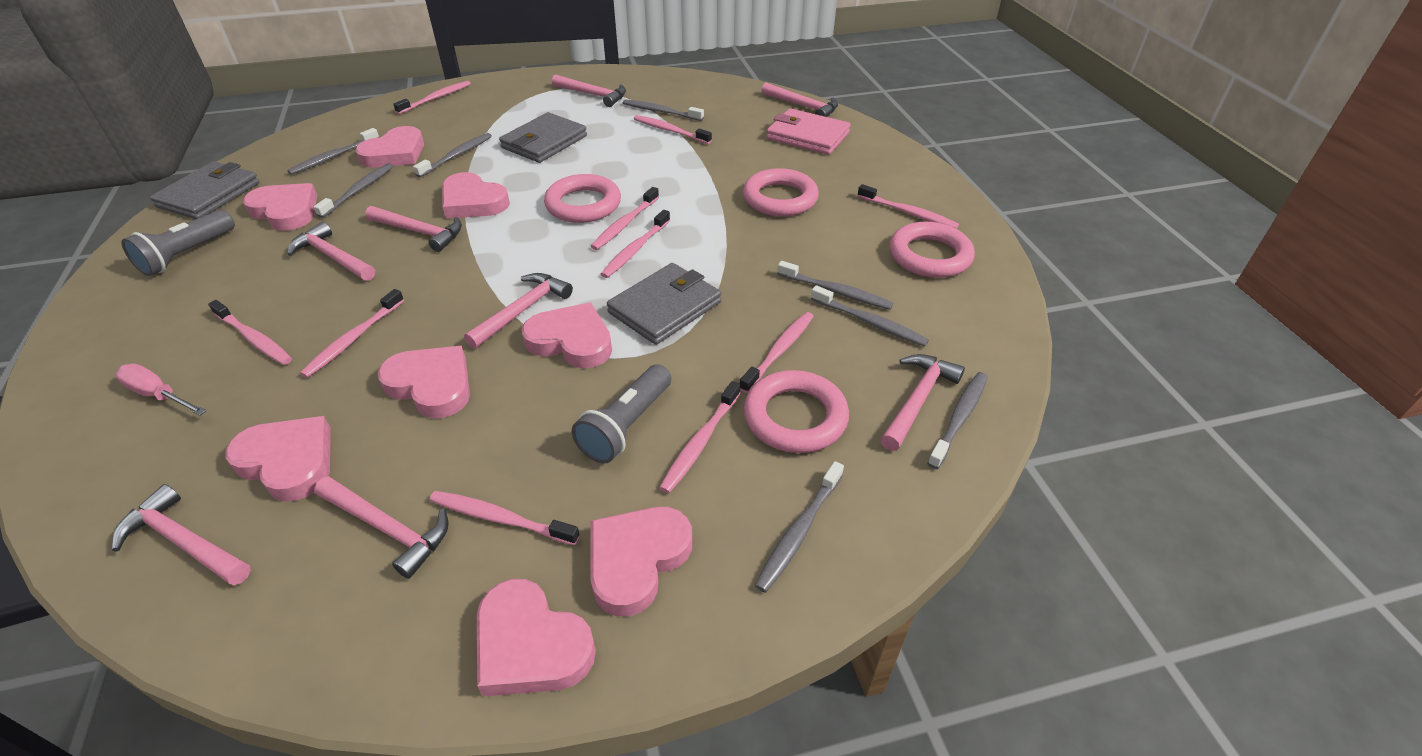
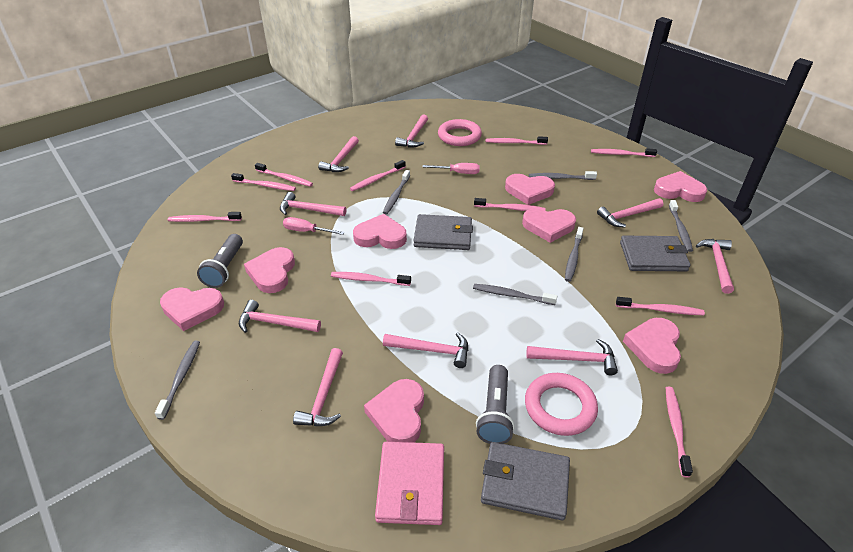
grey toothbrush: [287,128,379,175] [314,163,393,218] [413,133,492,178] [623,99,704,121] [755,461,844,593] [777,261,893,310] [811,285,929,347] [927,372,988,469] = 8 -> [155,341,200,420] [383,170,410,215] [473,284,557,305] [529,171,597,180] [565,227,584,282] [669,200,693,252] = 6
pink hammer: [112,484,251,585] [287,222,375,281] [314,476,449,579] [365,206,462,252] [464,273,573,349] [552,75,626,107] [761,83,838,117] [880,354,965,451] = 8 -> [239,300,321,333] [280,192,346,216] [293,348,343,426] [318,136,359,172] [383,332,468,368] [395,114,428,148] [526,339,618,375] [597,198,663,228] [696,239,734,294] = 9
pink ring: [544,174,621,223] [743,168,819,216] [744,370,849,453] [890,222,975,278] = 4 -> [438,119,482,146] [525,373,598,436] = 2
pink screwdriver: [115,364,206,416] = 1 -> [283,217,345,235] [423,163,480,174] = 2

